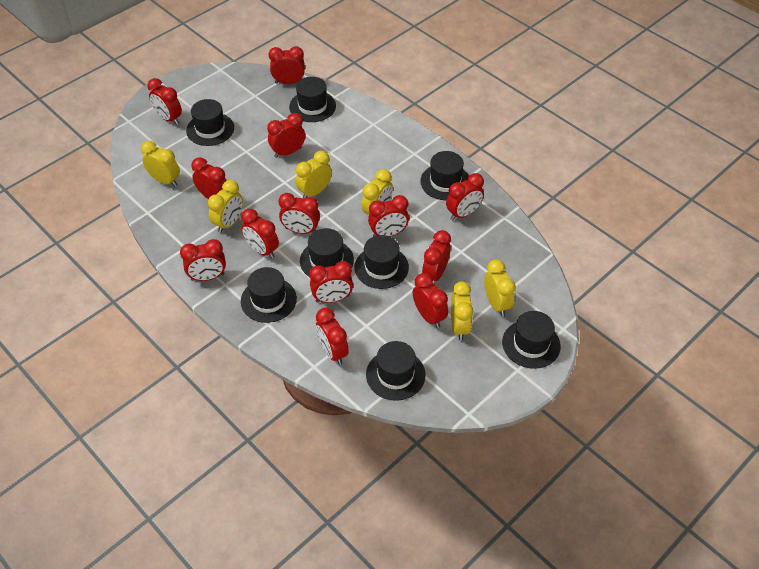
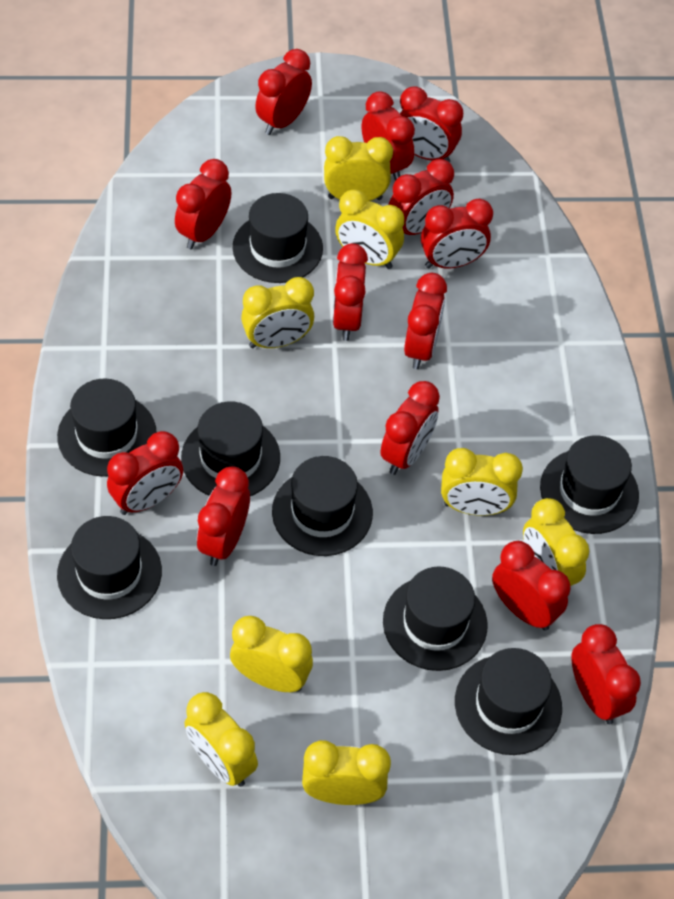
yellow clock: [141,141,180,187] [208,180,243,233] [295,151,332,199] [362,169,393,215] [451,281,474,340] [484,259,516,317] = 6 -> [185,692,258,787] [230,616,313,692] [241,277,314,348] [302,740,391,805] [324,136,393,201] [335,189,404,269] [441,448,523,516] [523,498,589,586] = 8

